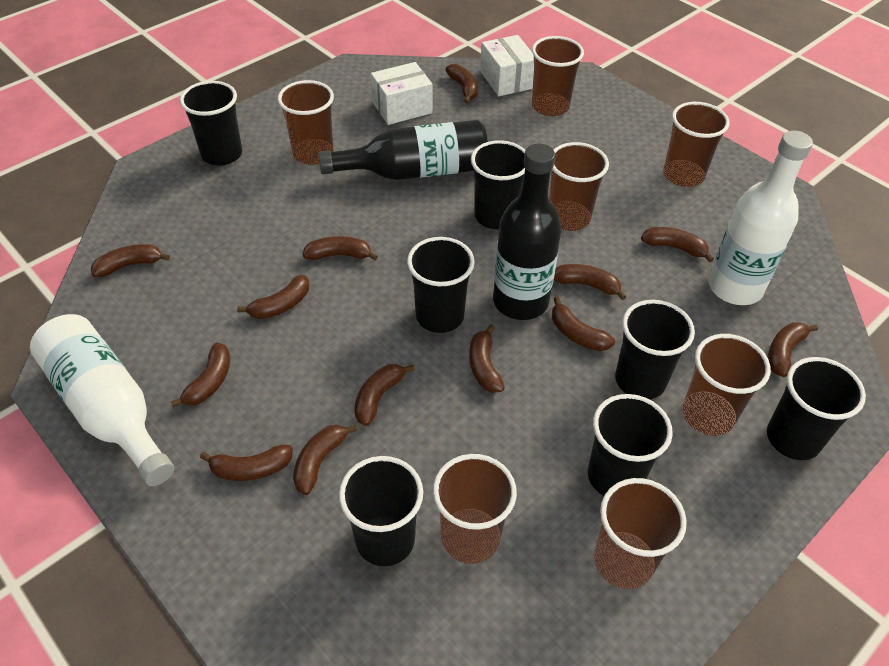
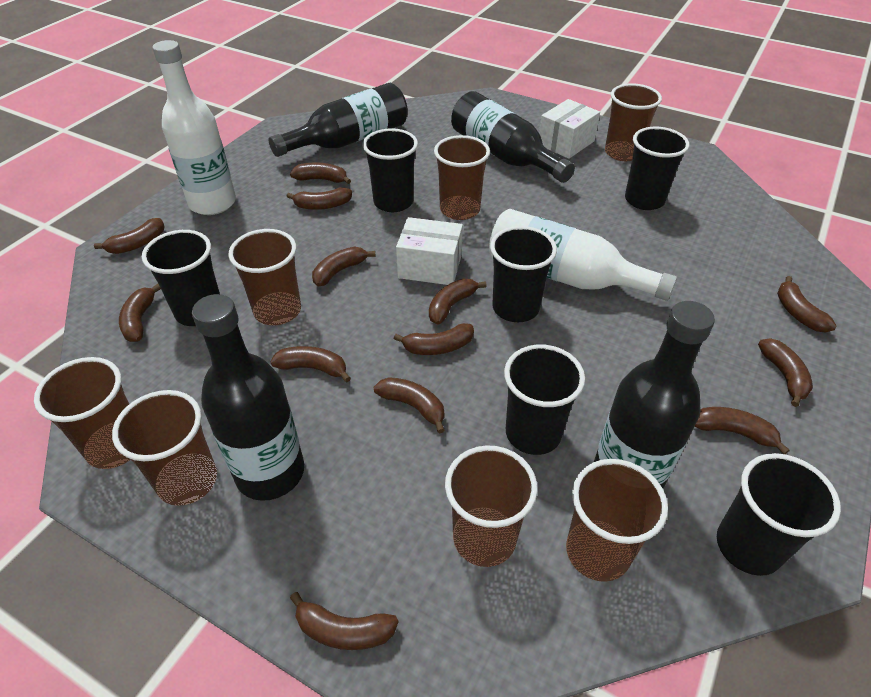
black bottle: [318,120,488,180] [493,144,562,320] = 2 -> [192,294,304,501] [269,83,408,157] [451,91,575,183] [594,301,715,488] = 4
black cup: [180,81,242,166] [339,456,423,566] [407,237,475,333] [471,140,525,229] [588,394,673,496] [615,300,695,399] [767,357,866,460] = 7 -> [142,230,220,326] [363,128,418,212] [490,226,557,322] [504,345,585,455] [625,127,689,210] [717,453,841,576] = 6

